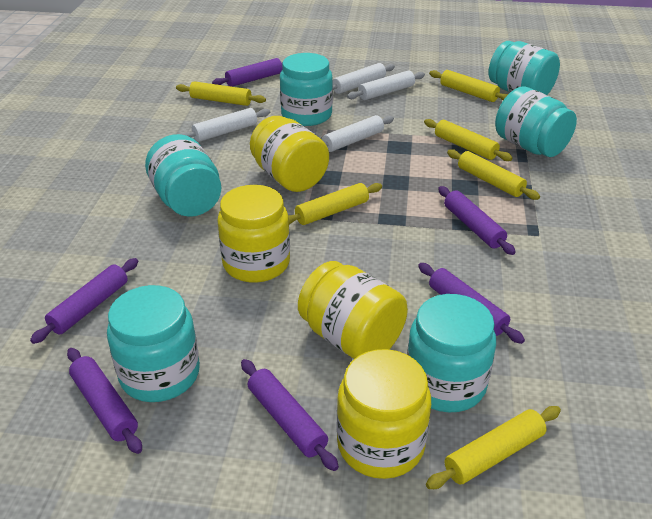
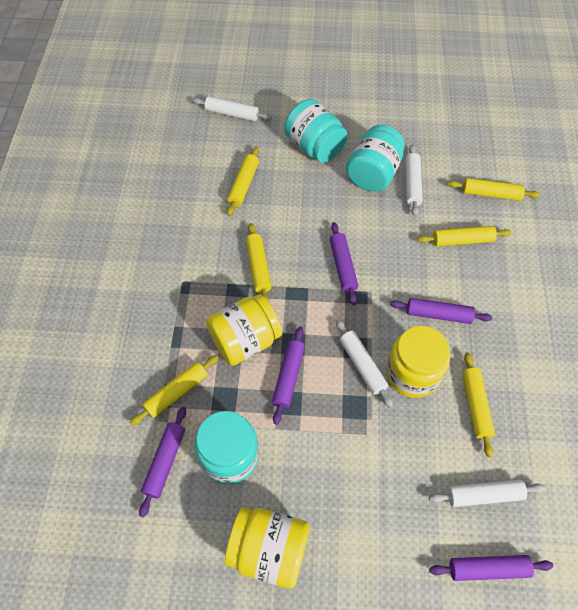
purple rolling pin: [30,258,138,344] [67,348,142,454] [212,58,283,87] [241,359,339,471] [418,263,525,344] [438,186,516,255] = 6 -> [139,407,186,517] [272,326,305,425] [330,222,358,305] [390,298,492,324] [429,555,553,581] = 5
turquoise jar: [107,285,200,402] [145,134,221,217] [280,53,333,126] [407,294,496,412] [489,41,560,95] [495,86,577,157] = 6 -> [195,411,259,484] [284,99,348,163] [346,125,405,191] = 3
yellow jar: [217,185,290,283] [250,116,329,192] [298,261,408,359] [337,349,431,479] = 4 -> [206,294,282,366] [225,507,310,589] [386,326,450,398] = 3

